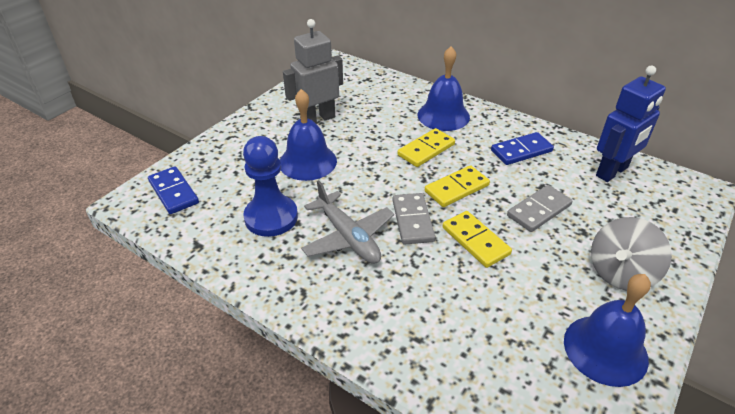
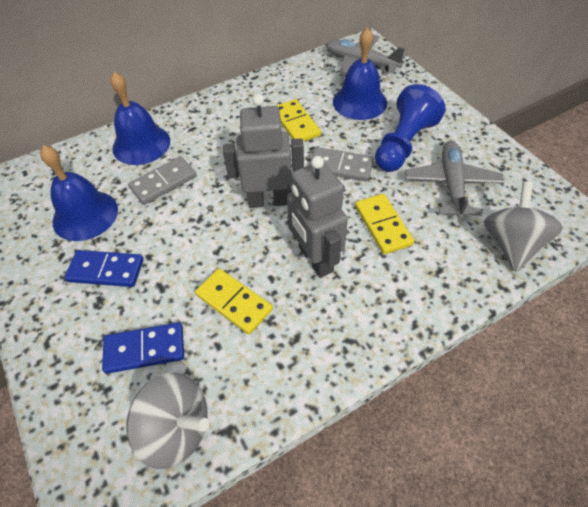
blue robot: [596,66,666,182] = 1 -> none = 0
grey plane: [301,180,394,264] = 1 -> [325,35,405,77] [405,141,505,220] = 2
grey robot: [283,19,343,123] = 1 -> [223,94,304,208] [287,156,348,278] = 2
grey spinning top: [591,217,672,291] = 1 -> [126,372,209,469] [483,181,563,272] = 2

